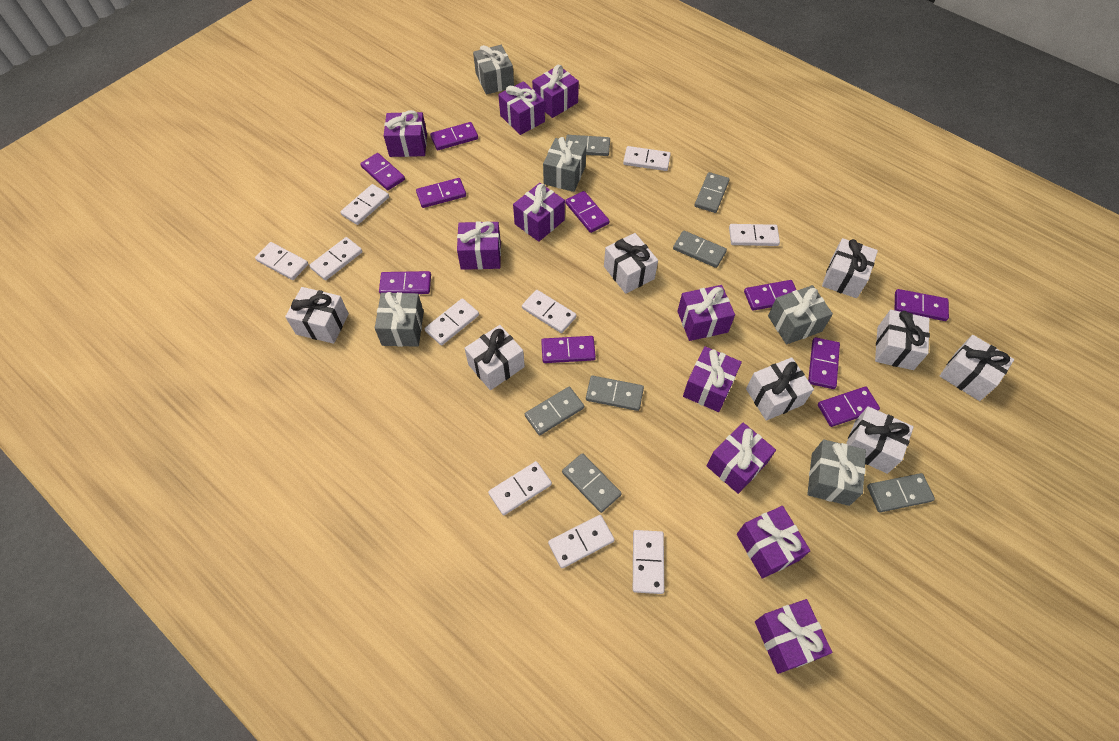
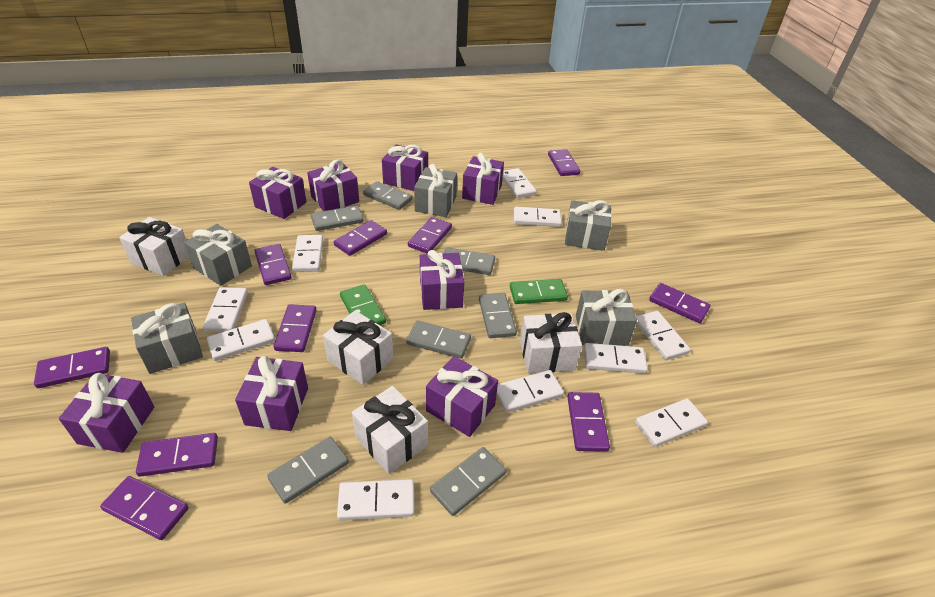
green domino: none = 0 -> [340,284,386,325] [510,279,568,304] = 2
purple gift: [384,110,427,157] [457,221,501,270] [498,81,545,135] [513,183,565,242] [532,65,579,118] [677,285,735,341] [683,346,742,412] [707,423,776,494] [737,506,810,579] [755,599,832,674] = 10 -> [59,373,154,453] [235,356,308,431] [249,167,306,219] [307,159,359,211] [382,144,428,191] [420,250,464,310] [426,356,498,437] [462,153,504,205] = 8
white gift: [285,287,349,344] [465,325,525,390] [604,233,658,294] [746,357,814,421] [822,238,878,298] [846,406,914,474] [875,310,930,370] [940,335,1014,401] = 8 -> [119,217,189,276] [323,310,393,385] [352,386,428,474] [520,312,582,373] = 4

